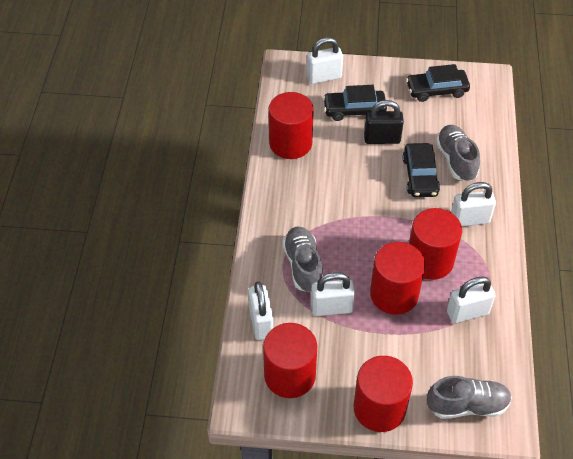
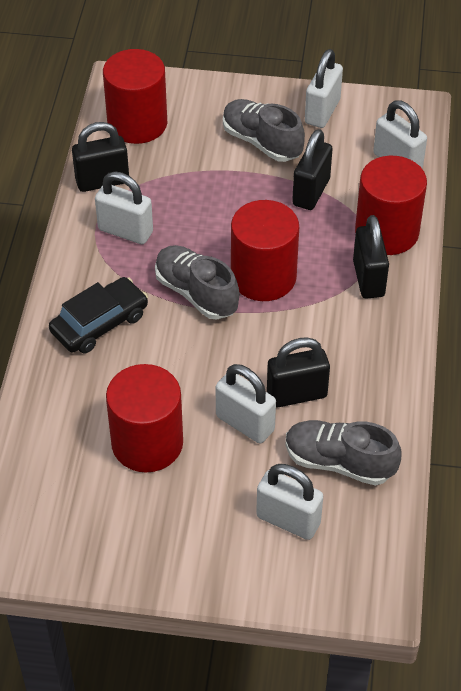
black car: [323,85,387,121] [402,143,440,197] [406,64,470,102] = 3 -> [49,277,148,354] = 1
black padlock: [364,100,404,144] = 1 -> [72,122,129,192] [267,337,330,408] [292,129,333,210] [353,215,389,299] = 4
red cylinder: [263,323,317,398] [268,92,314,159] [354,356,413,432] [370,242,425,315] [409,208,462,280] = 5 -> [103,49,167,144] [106,364,183,472] [231,200,299,301] [355,156,427,255] = 4

